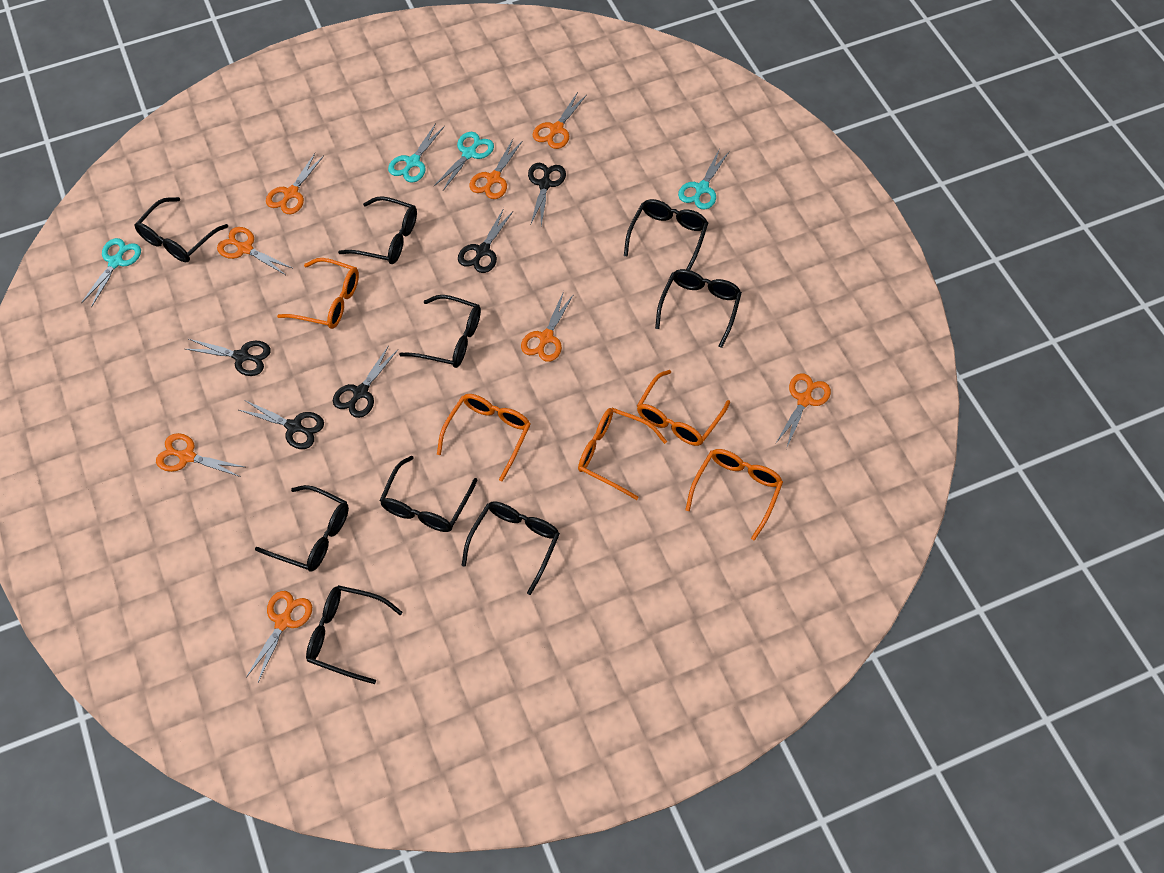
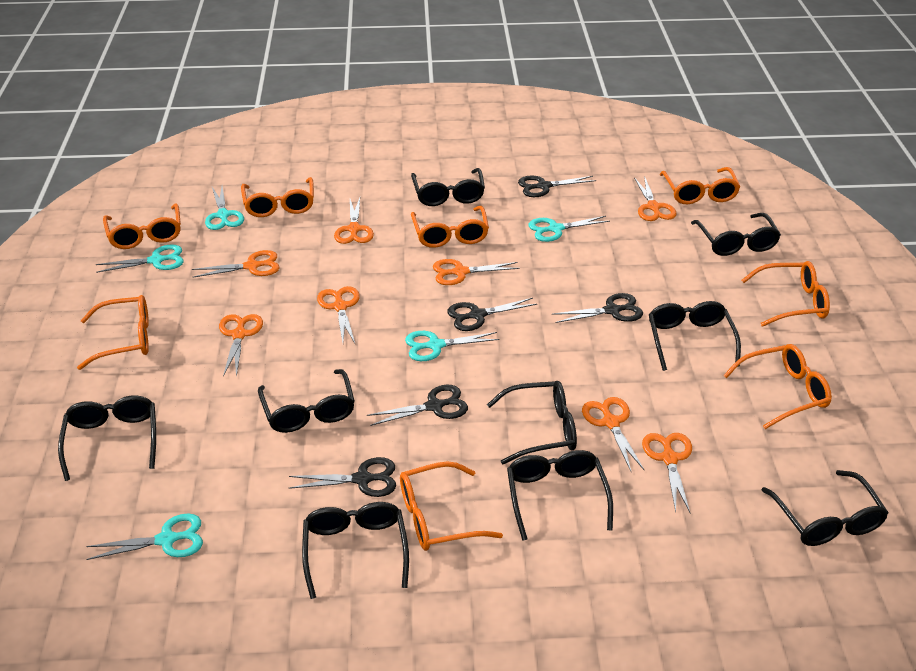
orange glasses: [277,258,359,329] [437,394,531,482] [578,408,667,500] [637,370,730,446] [685,449,783,541] = 5 -> [77,295,149,370] [103,203,181,249] [241,177,314,217] [400,461,503,551] [411,206,489,248] [660,167,740,204] [723,344,832,429] [742,261,830,327] = 8
turquoise scissors: [81,238,141,308] [388,123,445,183] [434,132,494,191] [678,150,729,209] = 4 -> [86,514,203,560] [96,244,184,273] [205,186,244,230] [405,331,500,361] [528,216,610,242] = 5

